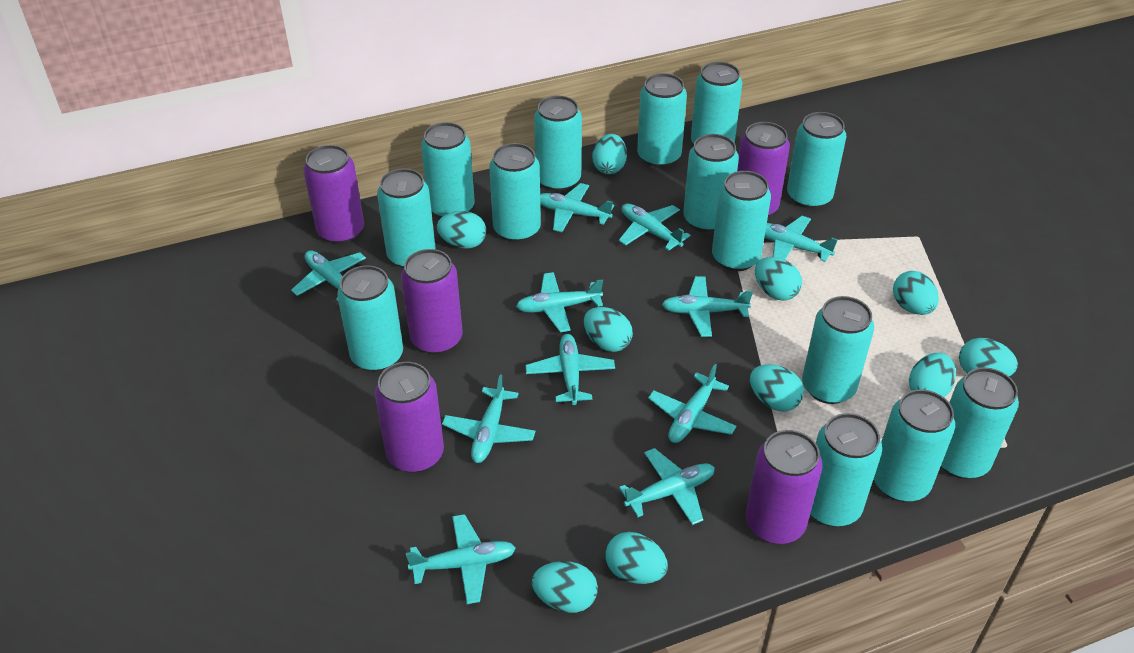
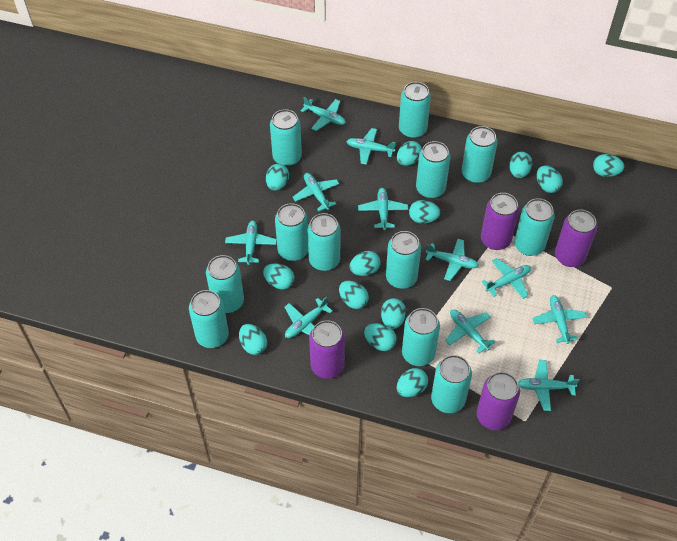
purple can: [304,145,364,244] [375,362,444,473] [401,249,463,354] [737,122,790,217] [746,430,823,544] = 5 -> [309,320,345,379] [477,372,520,430] [481,193,519,250] [555,210,597,267] = 4
turquoise can: [337,265,403,372] [377,168,435,268] [421,122,475,218] [489,143,541,242] [534,96,582,191] [637,73,687,167] [683,134,739,232] [691,62,742,144] [712,171,771,271] [787,112,846,209] [802,296,874,404] [810,413,882,527] [874,389,955,502] [941,367,1019,479] = 14 -> [189,290,229,348] [206,255,244,313] [270,109,302,166] [275,203,308,261] [307,213,340,271] [386,231,421,289] [399,82,431,138] [402,308,440,366] [416,141,450,198] [431,355,472,413] [462,126,497,183] [514,198,555,256] = 12
turquoise egg: [437,211,486,249] [532,561,598,613] [584,307,633,352] [592,134,627,174] [605,532,668,584] [750,364,804,412] [755,257,802,301] [893,271,939,315] [909,353,956,397] [959,338,1018,376] = 10 -> [239,324,267,355] [263,263,295,290] [266,164,289,191] [339,281,369,309] [349,251,381,276] [364,323,397,351] [381,298,406,329] [397,141,422,166] [397,368,428,397] [409,200,441,224] [509,152,533,178] [537,165,563,193] [593,154,624,177] = 13

